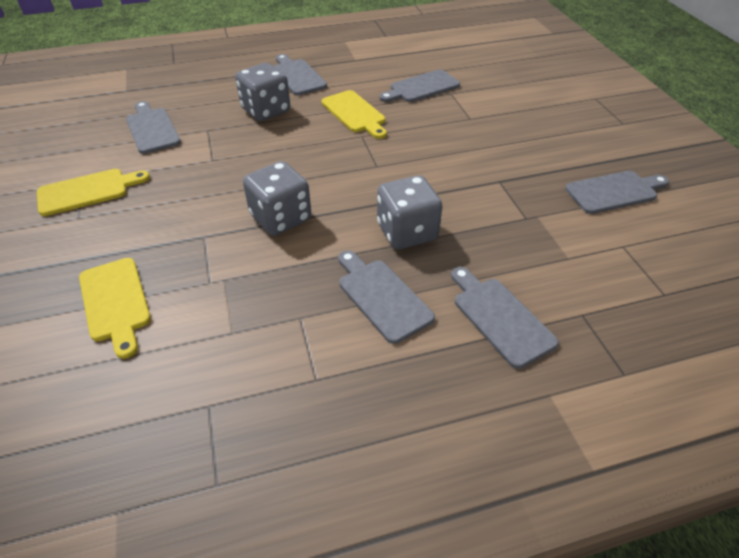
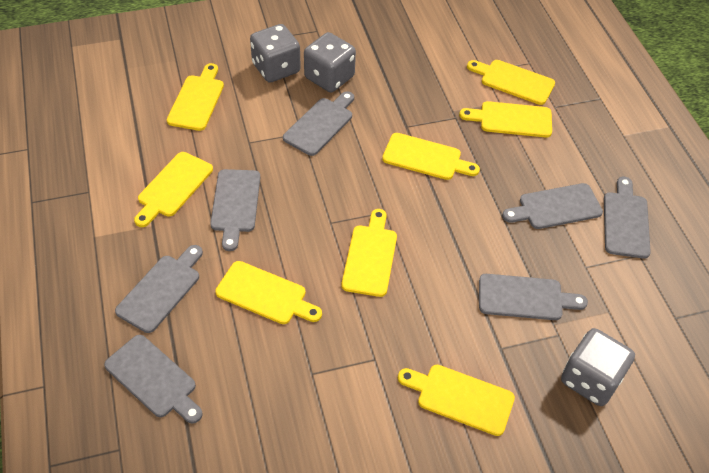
grey cutting board: [126,101,181,154] [274,54,327,95] [338,250,435,344] [379,70,460,102] [451,267,559,369] [565,171,669,214] = 6 -> [104,335,203,424] [115,245,203,333] [210,169,260,251] [283,91,354,156] [479,274,588,320] [502,183,603,229] [604,177,651,259] = 7
yellow cutting board: [37,169,150,216] [79,258,151,359] [322,90,387,139] = 3 -> [134,152,213,227] [167,63,224,131] [215,261,322,324] [342,209,397,297] [382,133,480,180] [398,365,515,436] [459,101,552,137] [467,60,555,105] = 8

